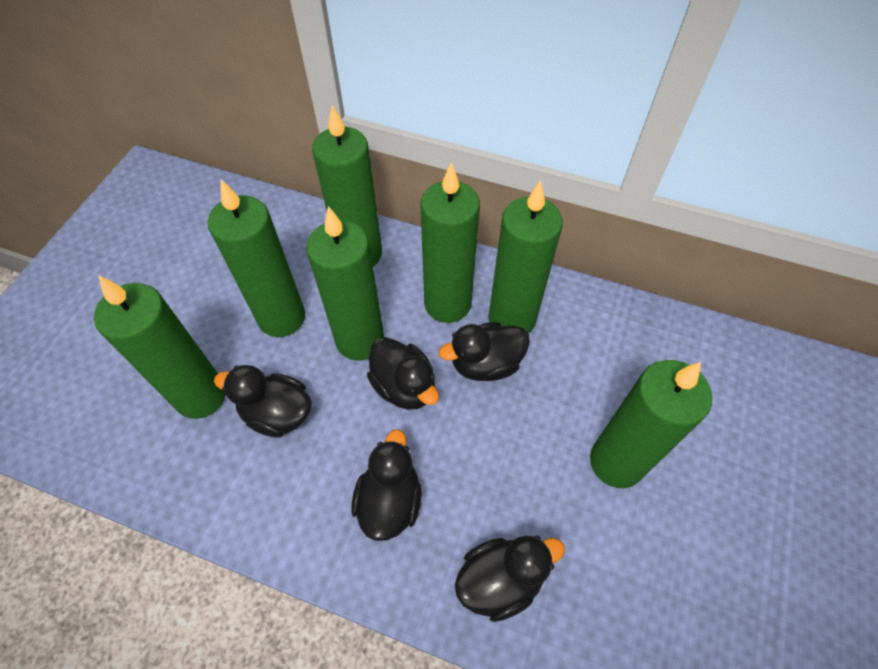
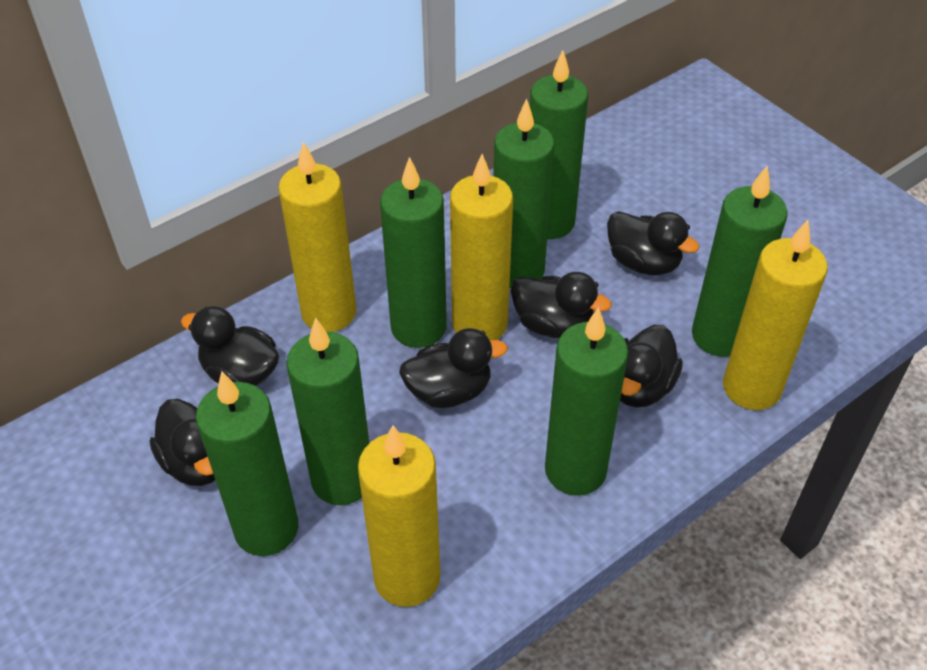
black duck: [214,365,312,438] [352,429,422,541] [367,337,439,410] [439,322,530,381] [455,536,565,622] = 5 -> [150,399,215,486] [181,306,279,386] [399,328,508,408] [511,272,611,338] [607,211,699,275] [620,325,683,408] = 6
yellow candle: none = 0 -> [278,142,357,332] [358,425,440,607] [450,154,513,340] [723,220,828,410] = 4

